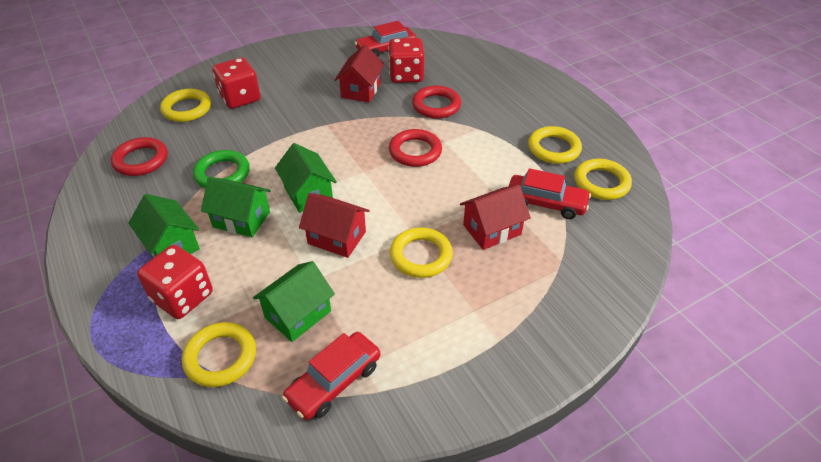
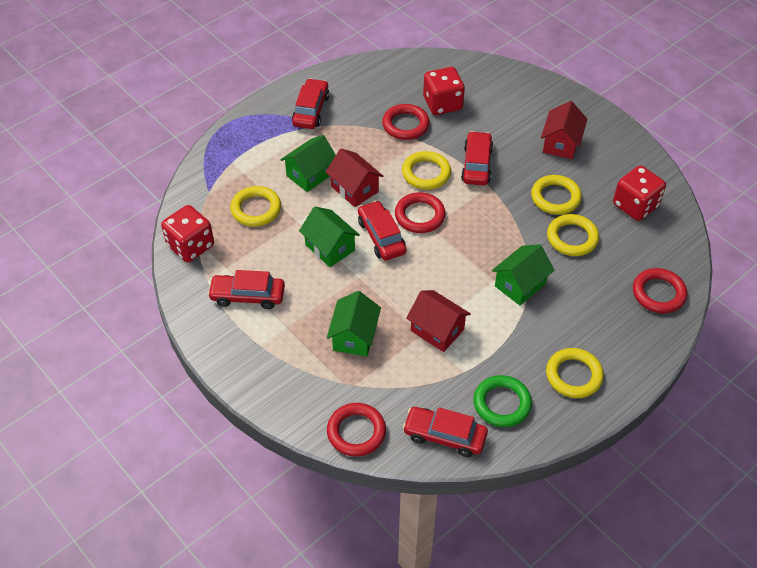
red car: [282,332,381,420] [354,21,416,57] [509,168,591,219] = 3 -> [208,270,285,309] [292,78,329,129] [358,200,406,261] [403,407,488,457] [461,131,494,186] = 5
red ring: [111,137,168,176] [389,129,442,167] [412,85,461,119] = 3 -> [327,403,386,457] [382,104,430,140] [395,192,446,233] [633,268,687,313] = 4

